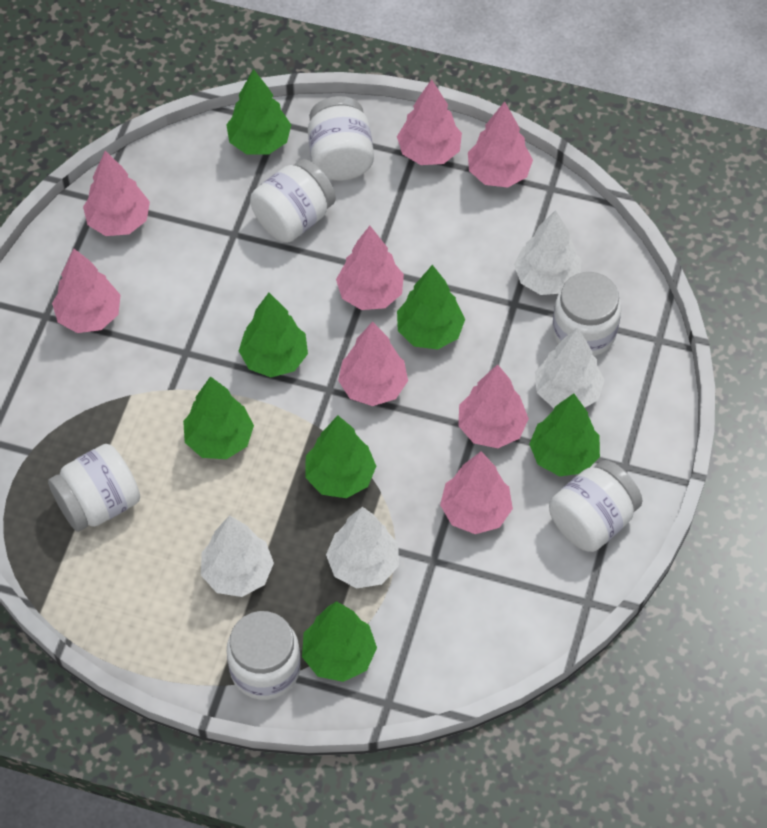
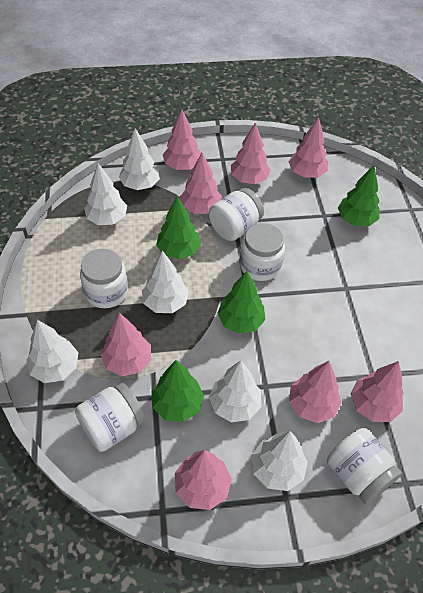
green tree: [183,376,254,459] [226,69,291,154] [239,293,308,377] [302,601,377,682] [305,416,376,498] [397,265,465,349] [529,393,600,476] = 7 -> [152,360,204,422] [156,196,201,259] [217,271,265,334] [338,165,380,226] = 4
white jar: [48,444,140,532] [227,611,301,700] [250,159,336,243] [308,96,374,181] [549,460,642,552] [552,272,621,356] = 6 -> [75,383,145,452] [80,249,128,308] [209,188,264,241] [240,223,285,281] [327,428,402,504] = 5
white tree: [201,515,274,597] [326,507,399,588] [514,210,581,295] [535,327,605,408] = 4 -> [27,320,79,383] [84,163,127,225] [119,129,160,190] [142,250,189,313] [209,360,261,422] [252,431,308,491] = 6

